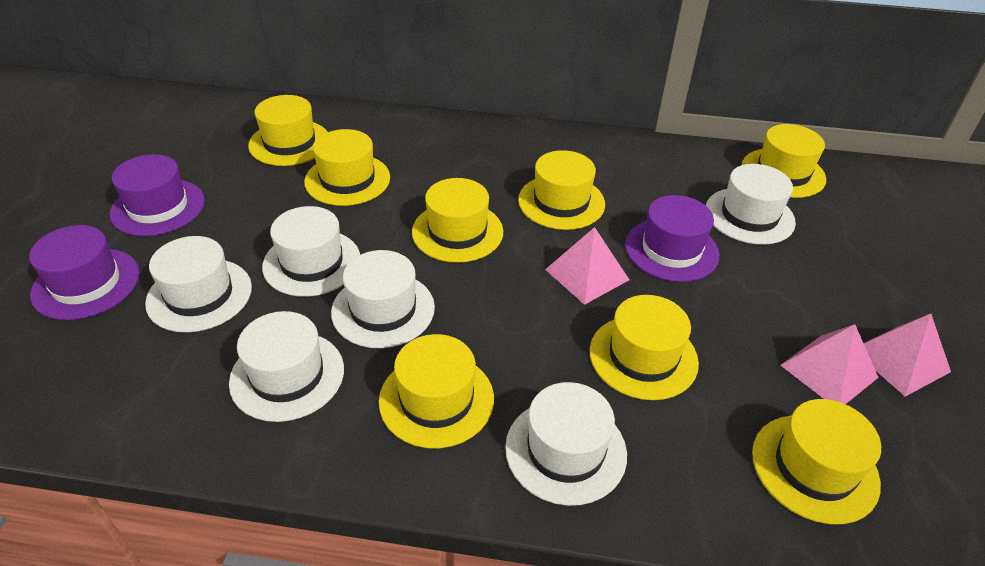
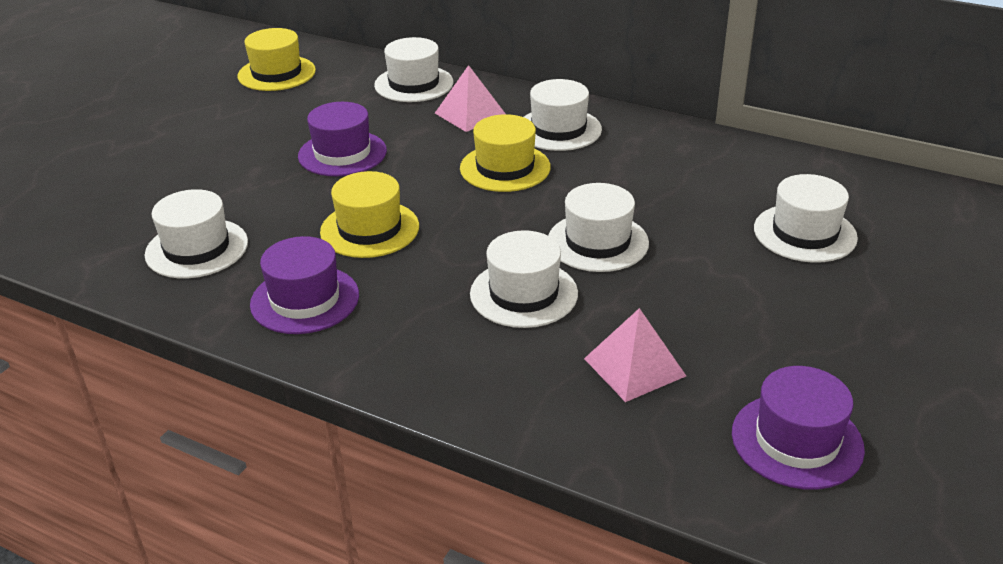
pink pyramid: [545,227,629,305] [780,324,879,404] [864,314,951,397] = 3 -> [435,65,505,132] [584,308,686,402] = 2
yellow hat: [248,95,328,166] [304,129,390,206] [379,334,494,449] [412,178,503,263] [518,150,605,230] [590,295,699,400] [742,124,826,198] [752,399,881,524] = 8 -> [238,28,316,91] [320,171,419,258] [460,114,551,192] = 3

